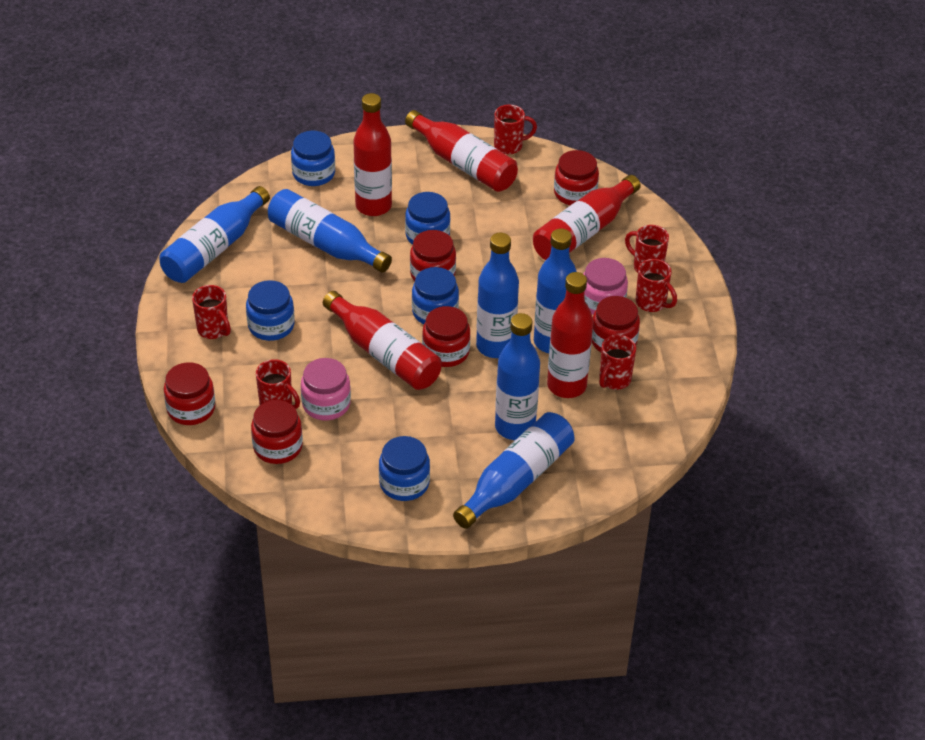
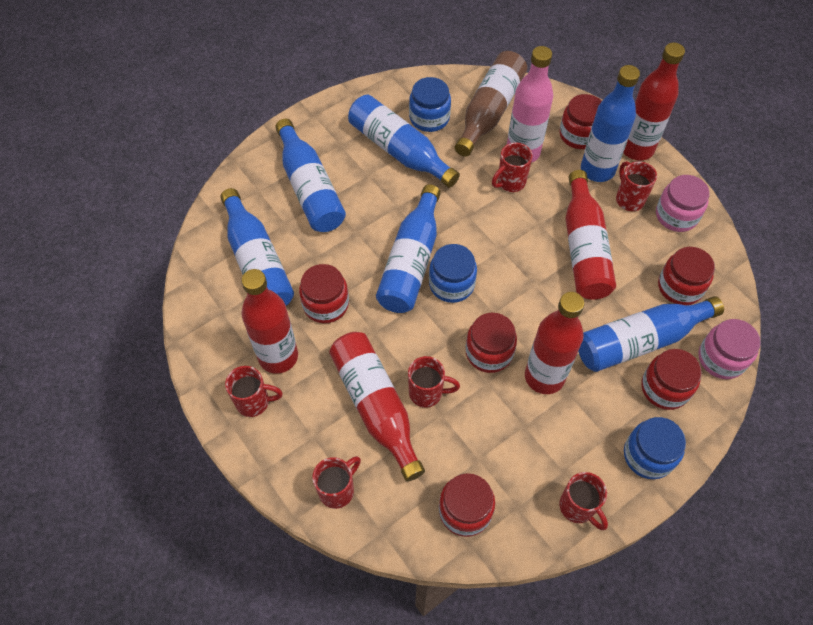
blue jar: [246,280,295,341] [291,131,335,186] [379,436,430,501] [405,192,450,245] [412,267,459,324] = 5 -> [409,77,451,132] [429,244,477,303] [624,417,686,479] = 3
brown bottle: none = 0 -> [455,51,527,157] = 1
pink bottle: none = 0 -> [507,46,553,163] = 1

